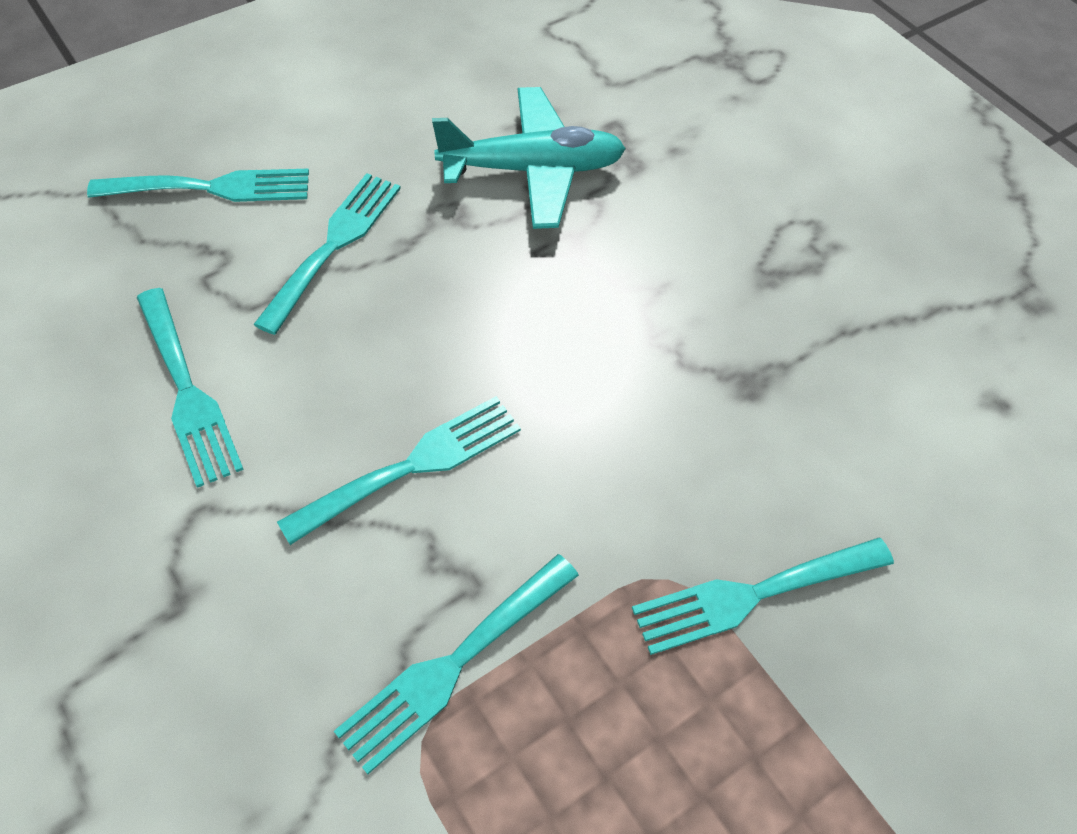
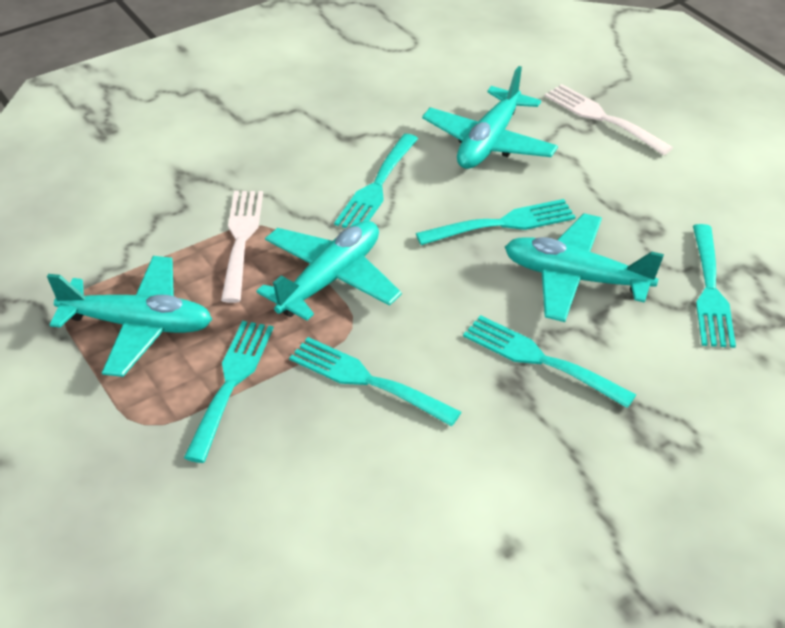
turquoise plane: [432,87,626,229] = 1 -> [47,256,212,377] [256,221,402,321] [422,66,558,169] [505,213,664,322] = 4
white fork: none = 0 -> [221,191,263,303] [544,84,673,155] = 2

